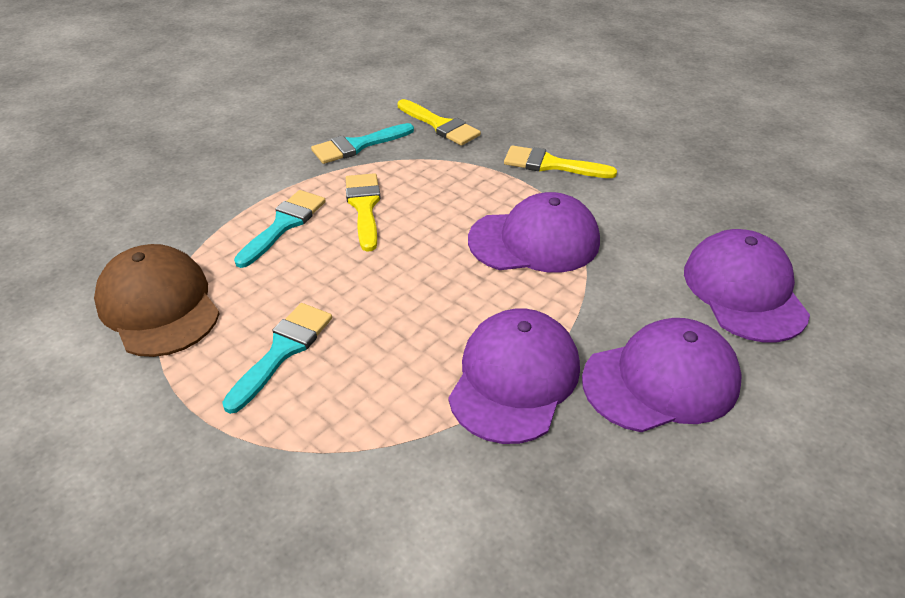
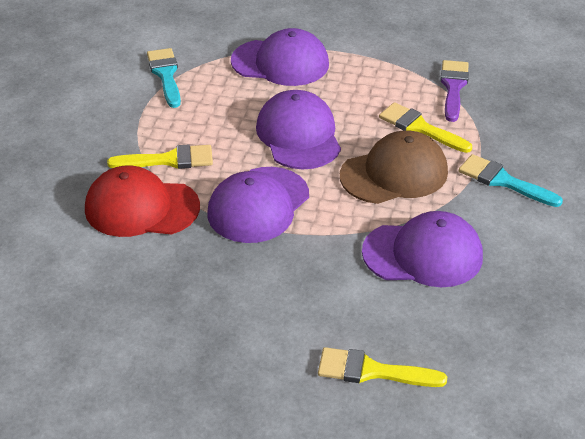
purple brush: none = 0 -> [440,60,469,122] = 1
red cap: none = 0 -> [85,165,200,237] = 1
turquoise brush: [222,303,332,414] [234,190,326,268] [311,123,414,164] = 3 -> [147,48,181,108] [459,154,563,207] = 2

